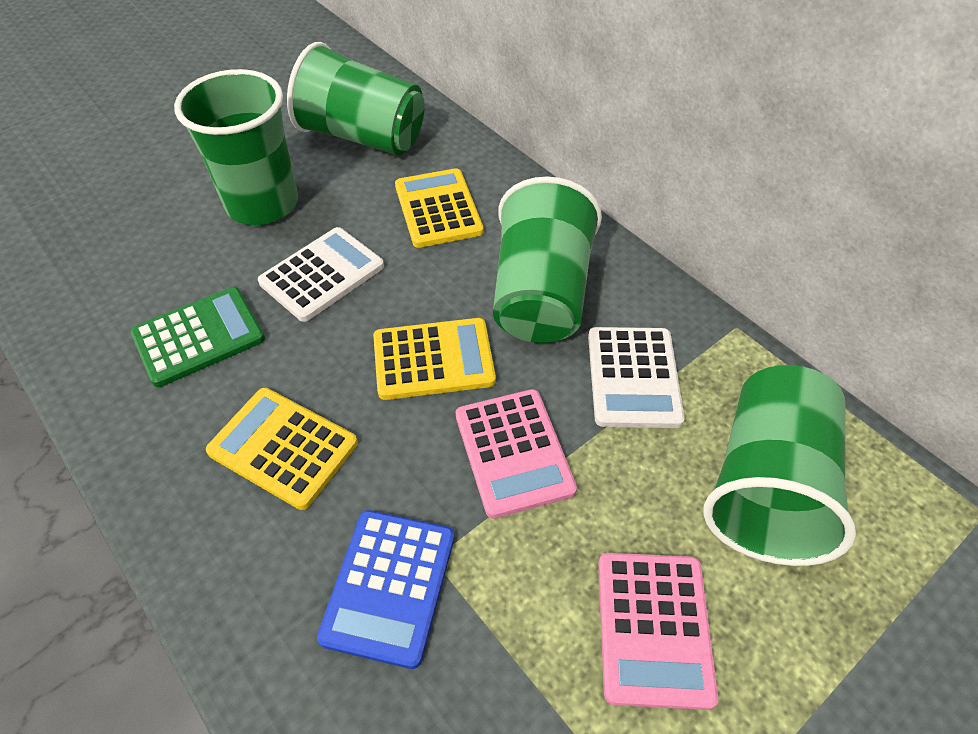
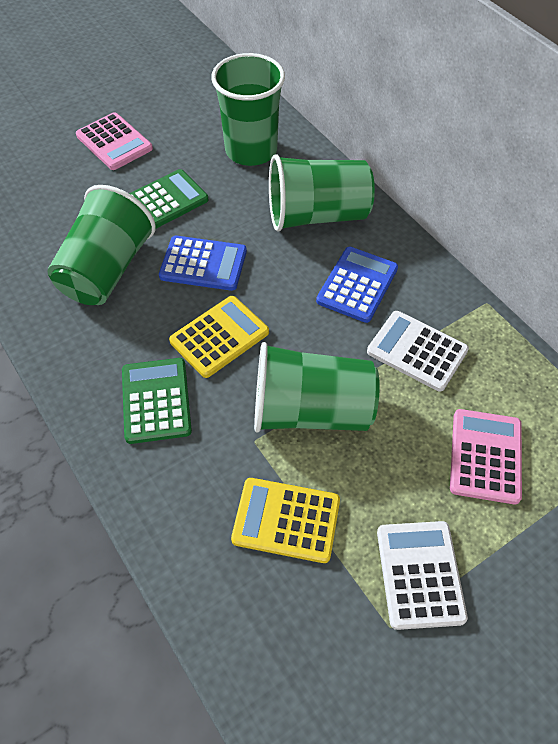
blue calculator: [317,510,454,669] = 1 -> [159,236,247,291] [316,247,398,323] = 2
green calculator: [131,287,265,387] = 1 -> [122,358,192,444] [129,169,208,229] = 2
yellow calculator: [206,388,358,510] [373,318,496,400] [395,168,483,248] = 3 -> [169,296,269,378] [231,478,340,563] = 2

